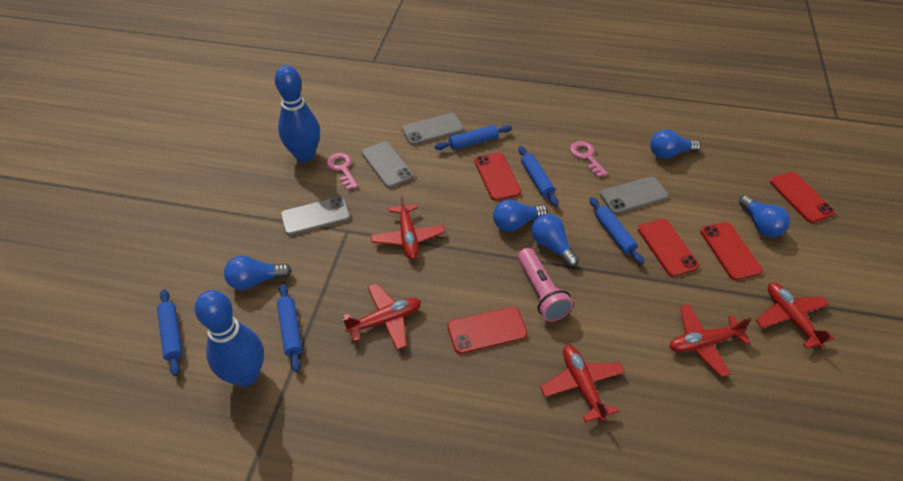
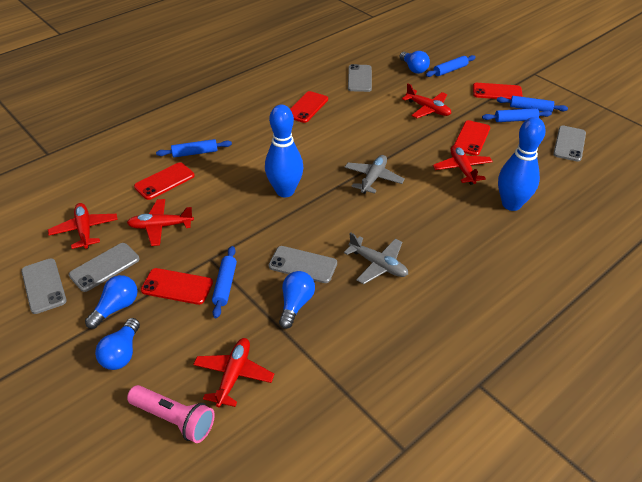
blue light bulb: [224,256,292,290] [493,200,548,232] [532,214,579,267] [650,129,701,159] [739,195,790,237] = 5 -> [85,275,137,329] [95,318,140,370] [279,271,315,329] [399,51,430,74] = 4
grey phone: [281,197,351,236] [362,141,414,188] [402,113,464,145] [600,176,669,214] = 4 -> [21,258,67,314] [69,243,140,292] [269,246,337,283] [348,64,372,92] [553,126,586,162] = 5
grey plane: none = 0 -> [344,232,408,284] [345,155,405,194] = 2
pink key: [327,153,358,190] [570,141,608,178] = 2 -> none = 0

